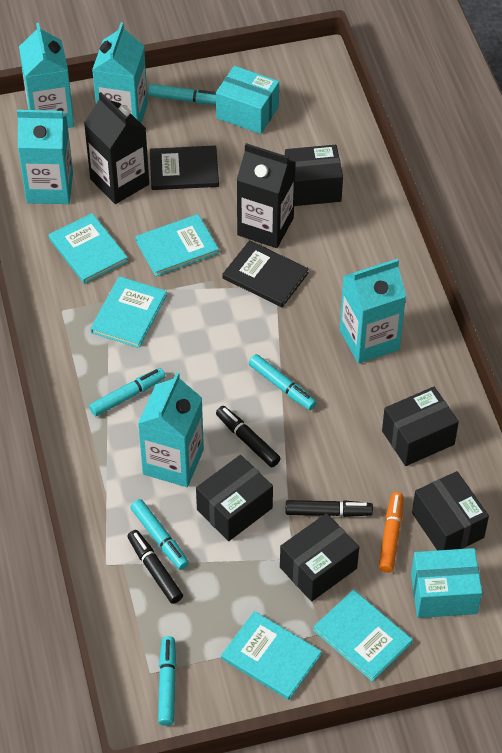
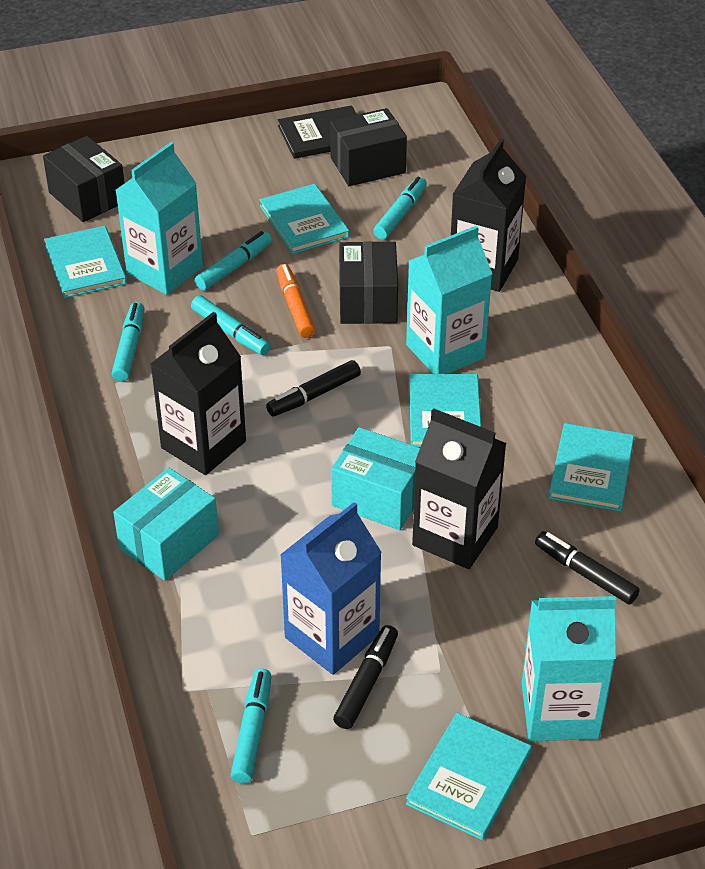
black book: [150,145,219,190] [223,240,309,307] = 2 -> [278,105,357,159] = 1
black box: [196,455,273,541] [280,513,359,601] [285,145,343,206] [382,387,459,466] [412,471,489,550] = 5 -> [43,136,124,222] [330,108,407,186] [339,241,398,324] = 3
black carton: [84,92,149,204] [237,143,296,248] = 2 -> [151,312,246,475] [412,408,507,569] [451,138,526,292] = 3
blue carton: none = 0 -> [280,502,382,675] = 1
turquoise carton: [17,110,73,204] [19,23,74,128] [92,22,148,123] [138,372,204,487] [340,259,406,364] = 5 -> [116,142,203,295] [406,226,492,374] [522,596,616,741] = 3

